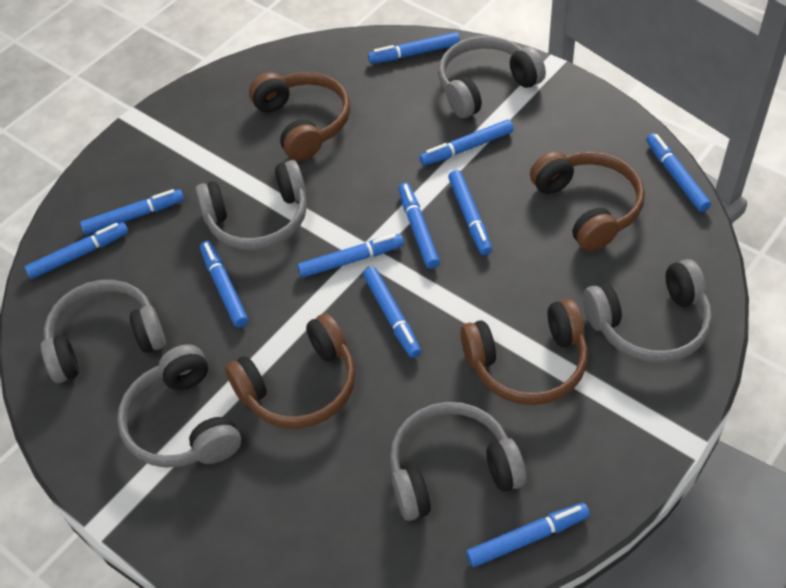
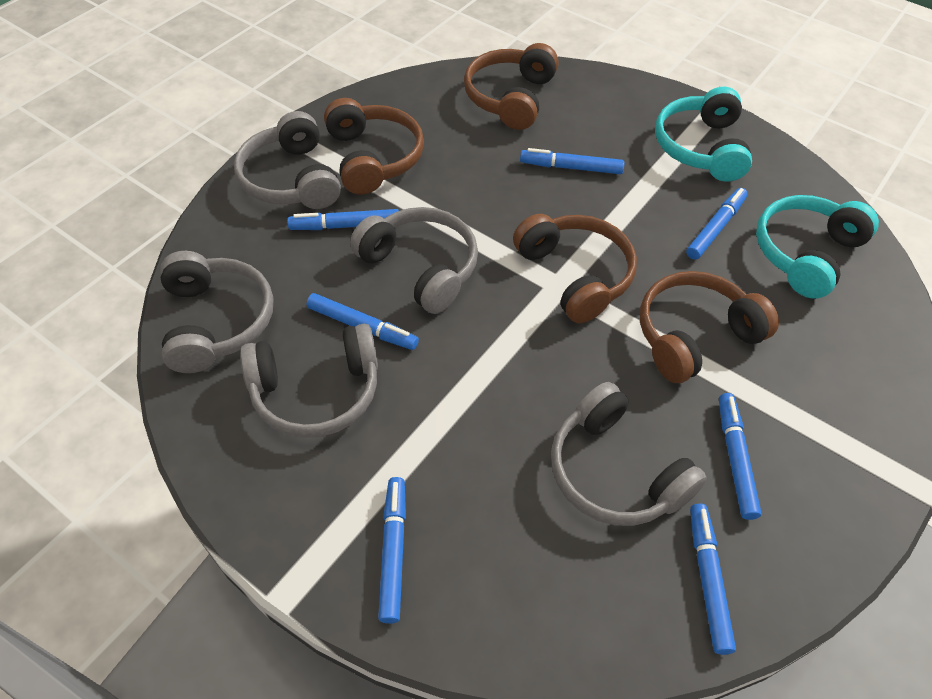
blue marker: [25,222,128,279] [80,189,184,235] [200,241,248,327] [298,234,404,278] [363,267,421,358] [368,32,460,64] [398,183,440,269] [419,120,514,166] [448,170,492,255] [466,503,590,567] [646,133,711,212] = 11 -> [287,209,399,230] [307,293,419,350] [378,477,406,624] [520,148,624,174] [686,188,748,260] [690,503,736,655] [719,393,761,520] = 7
grey headphones: [41,280,166,383] [117,345,241,468] [195,160,307,250] [390,402,526,521] [438,36,546,118] [583,259,712,363] = 6 -> [160,251,273,373] [234,111,341,209] [240,324,378,438] [350,207,478,314] [551,382,707,526] = 5
turquoise headphones: none = 0 -> [655,87,752,182] [756,195,879,299] = 2

